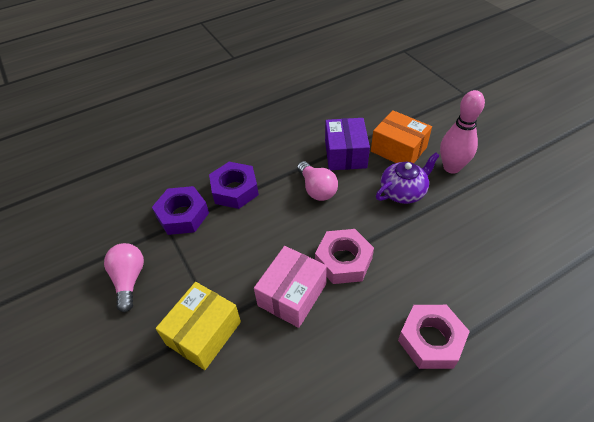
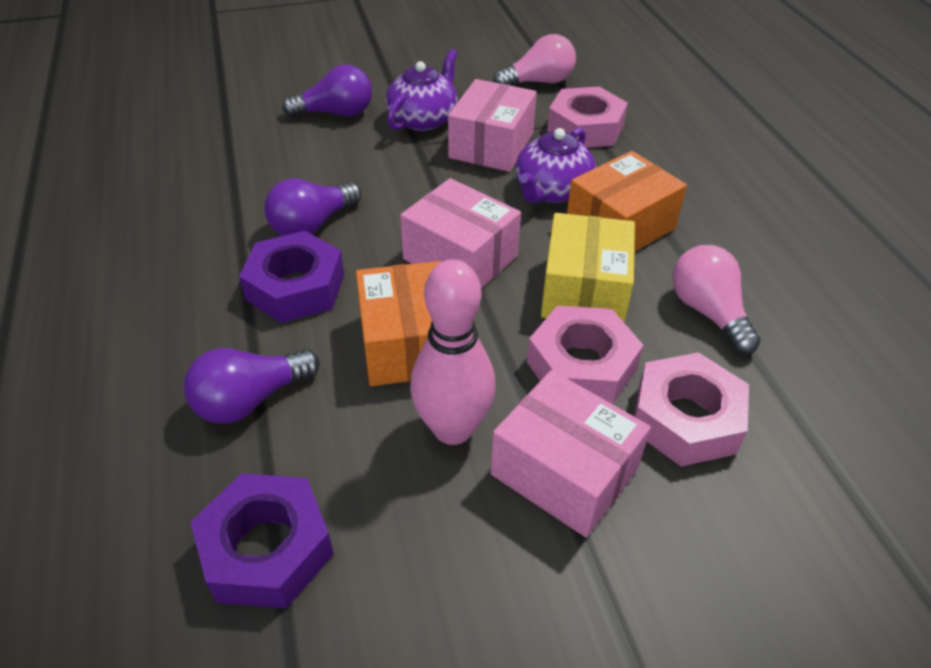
orange box: [371,110,432,163] = 1 -> [356,261,442,386] [567,151,687,252] = 2
pink box: [254,246,327,328] = 1 -> [400,178,521,288] [448,79,537,172] [491,370,651,537] = 3
pink nut: [315,229,374,284] [398,305,470,369] = 2 -> [527,306,644,404] [547,86,628,148] [634,352,749,467] = 3
purple box: [325,118,370,170] = 1 -> none = 0
purple light bulb: none = 0 -> [184,348,320,423] [264,178,361,236] [282,64,372,117] = 3
purple teapot: [376,153,440,204] = 1 -> [386,49,458,131] [515,128,596,203] = 2

